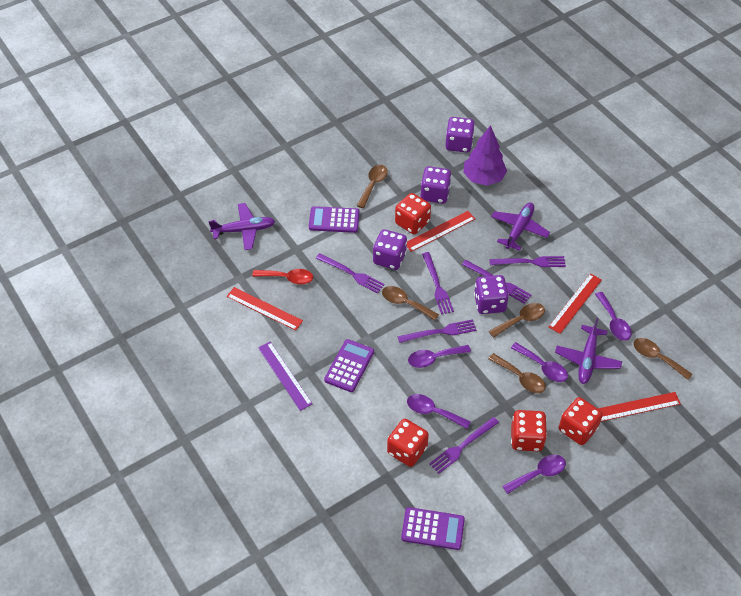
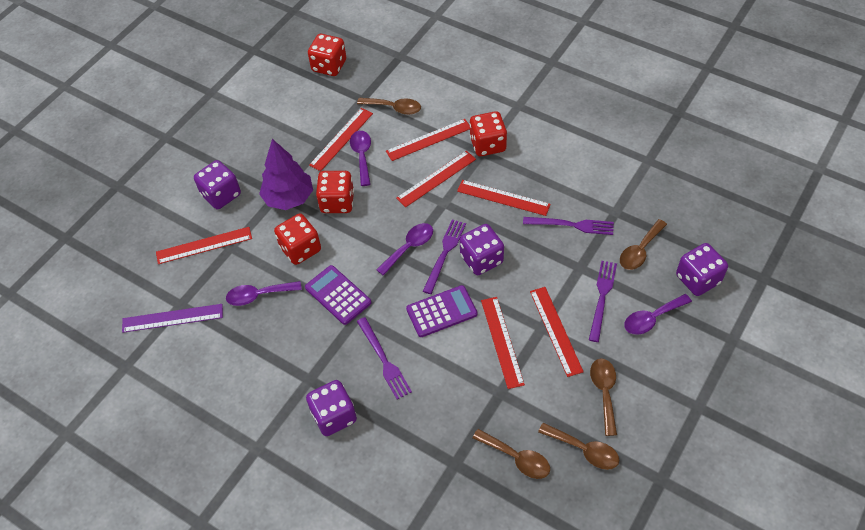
purple calculator: [309,206,360,233] [324,339,374,392] [401,507,465,550] = 3 -> [305,265,371,325] [406,285,478,337] = 2
purple fork: [316,253,385,293] [398,319,476,343] [422,252,454,315] [429,417,499,474] [462,260,531,304] [490,256,566,267] = 6 -> [357,317,412,400] [423,219,466,294] [523,217,614,235] [589,261,617,342] = 4
purple plane: [208,203,275,250] [491,203,550,251] [555,318,622,384] = 3 -> none = 0
purple spoon: [407,394,471,429] [408,345,471,368] [502,455,566,494] [511,342,568,382] [595,292,632,341] = 5 -> [226,281,302,306] [350,131,371,186] [376,223,433,276] [624,294,692,335] = 4
red ruler: [227,287,303,331] [407,211,475,252] [549,273,602,334] [598,392,681,422] = 4 -> [156,227,252,264] [309,108,373,171] [386,119,470,161] [396,151,476,207] [457,180,551,216] [481,297,525,389] [530,287,584,377] = 7
red spoon: [252,269,313,285] = 1 -> none = 0

